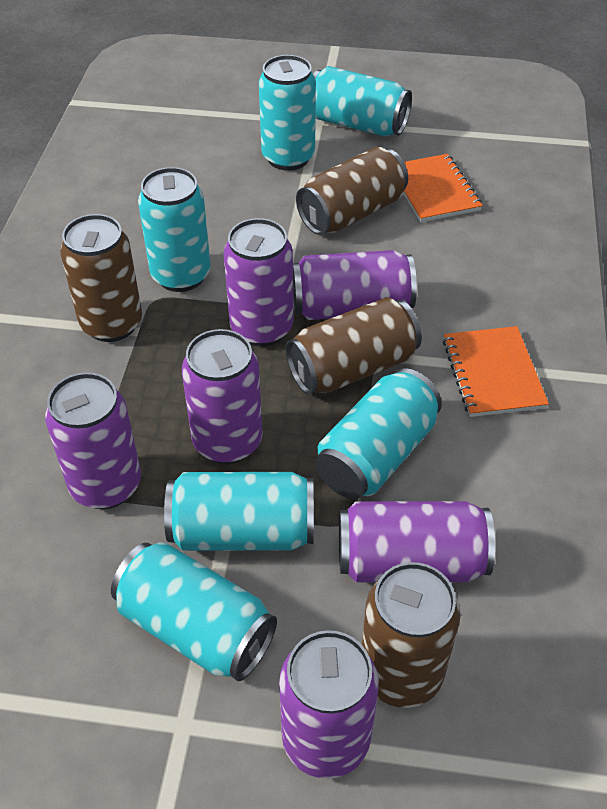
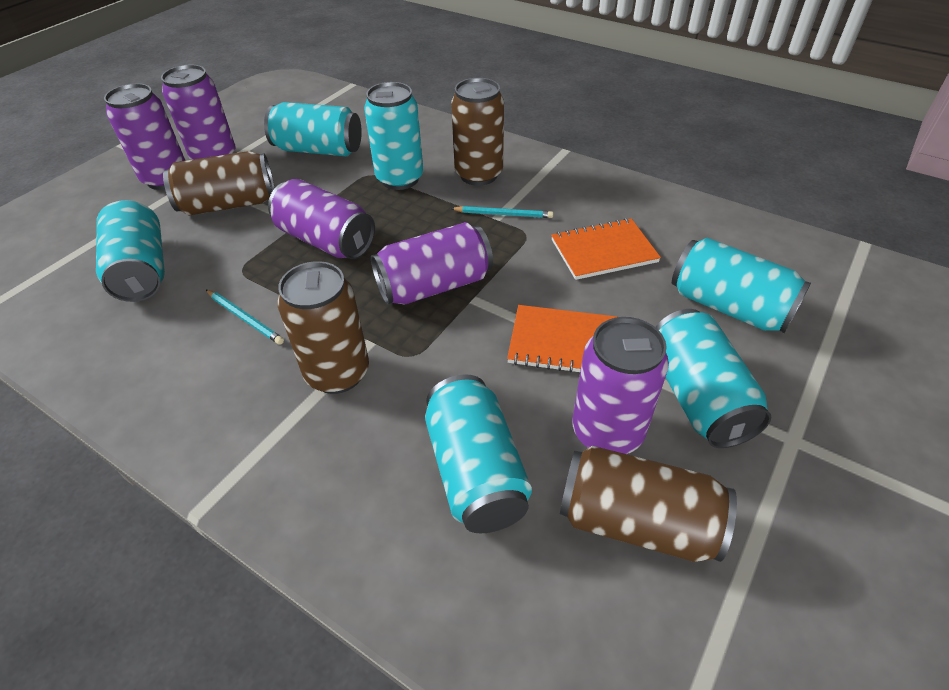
purple can: [45,372,141,509] [182,329,263,464] [224,218,294,347] [279,630,379,779] [293,250,417,320] [339,501,495,583] = 6 -> [104,83,186,190] [161,64,235,160] [268,179,375,259] [371,222,493,305] [572,317,669,454] = 5
turquoise pencil: none = 0 -> [206,290,284,345] [450,206,553,218] = 2

